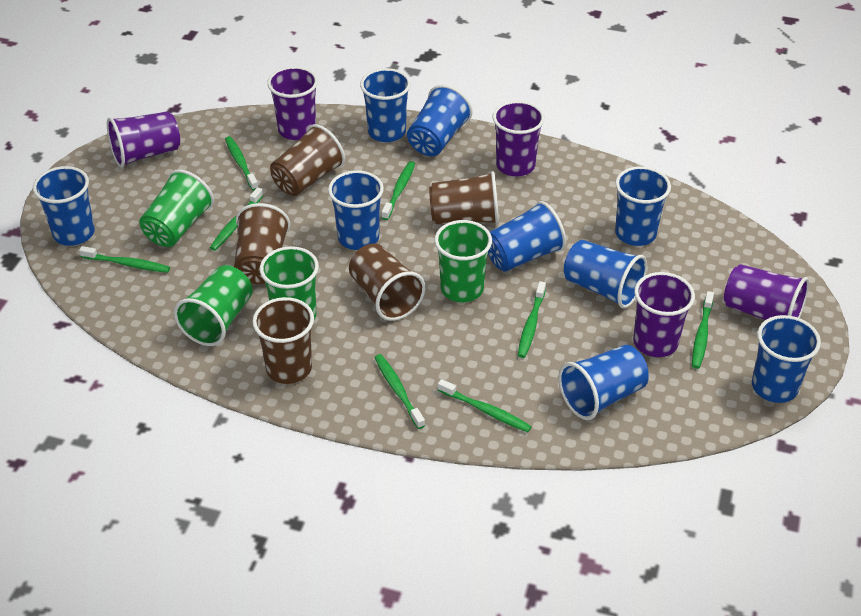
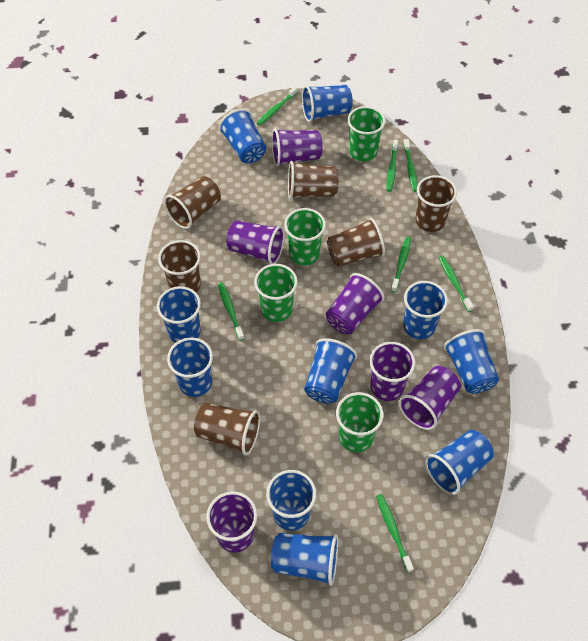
blue cup: [33,166,95,246] [328,170,384,250] [360,68,411,142] [407,85,472,156] [488,201,566,272] [559,345,649,420] [564,240,647,308] [615,166,671,246] [752,315,821,403] = 9 -> [157,286,201,343] [167,338,213,397] [219,109,267,163] [266,470,316,531] [271,533,338,586] [302,85,353,122] [304,338,357,404] [403,281,448,339] [425,430,494,495] [444,329,499,394] = 10
brown cup: [234,203,290,284] [252,297,314,384] [270,124,345,196] [349,243,426,321] [429,171,499,224] = 5 -> [158,240,201,293] [164,176,221,229] [194,403,260,455] [288,161,339,199] [327,218,385,267] [416,175,457,232] = 6
green toothbrush: [79,246,170,273] [210,187,264,251] [225,136,259,191] [374,354,425,429] [381,161,415,220] [438,379,532,432] [518,281,546,358] [692,291,714,369] = 8 -> [218,282,244,341] [257,86,298,126] [376,494,414,573] [387,140,398,192] [391,237,411,292] [404,139,418,192] [438,255,474,312] = 7
purple cup: [107,111,180,168] [267,66,318,140] [492,101,545,176] [633,272,695,357] [724,264,809,320] = 5 -> [206,491,257,553] [226,220,284,264] [272,128,323,166] [326,273,384,334] [369,342,415,401] [398,366,461,430] = 6

